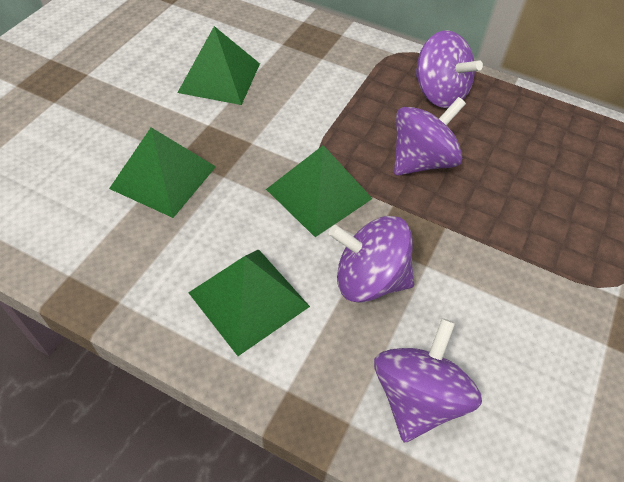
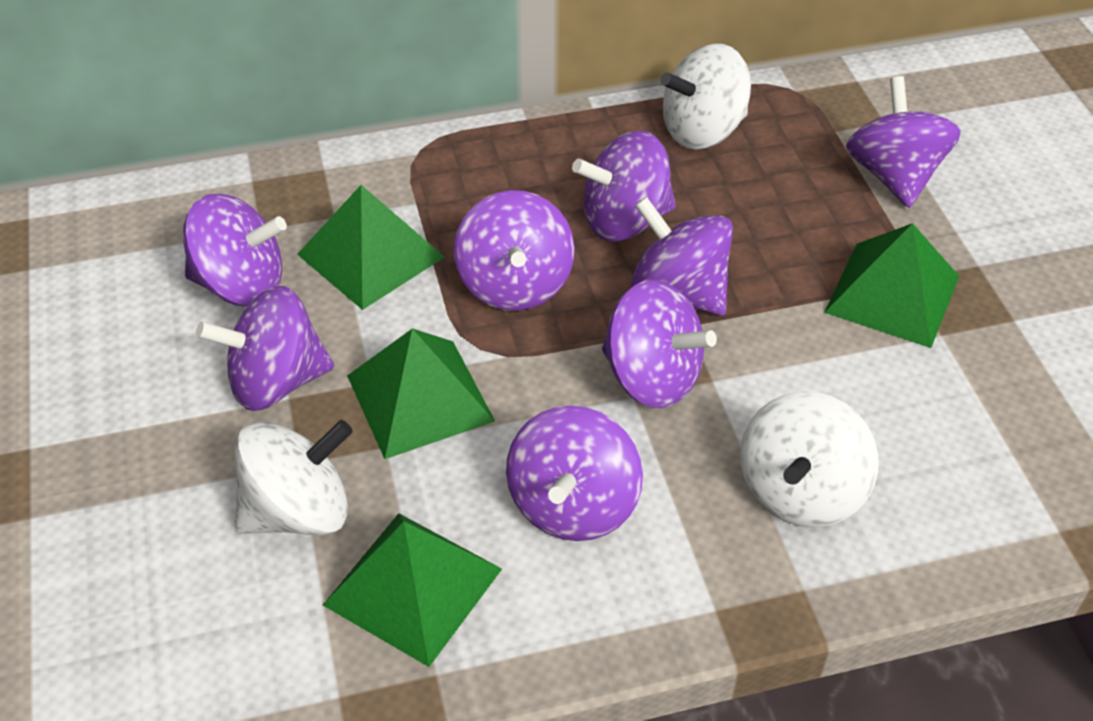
purple spinning top: [328,216,414,303] [374,318,482,442] [394,97,466,176] [415,30,483,108] = 4 -> [183,194,287,306] [196,286,334,411] [454,190,575,311] [506,406,643,541] [572,131,676,241] [602,280,717,408] [631,197,733,316] [846,76,961,207] = 8
white spinning top: none = 0 -> [235,420,353,535] [660,44,751,150] [741,391,878,527] = 3

